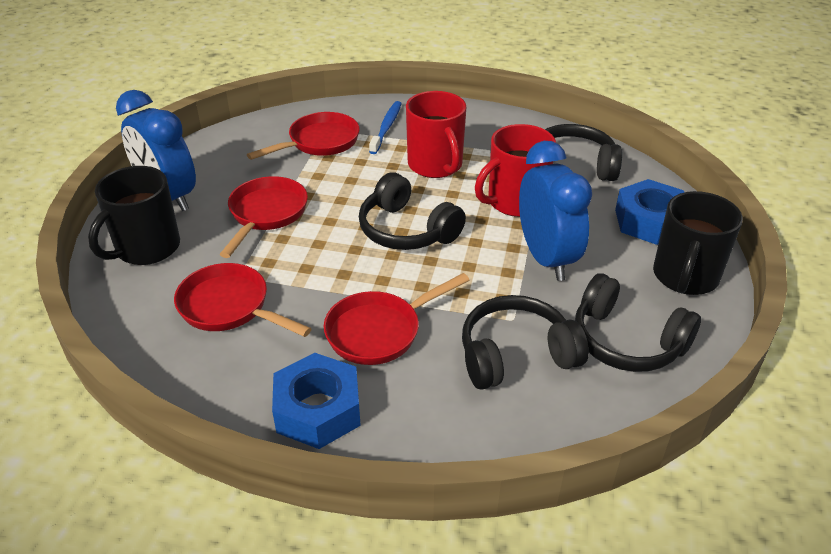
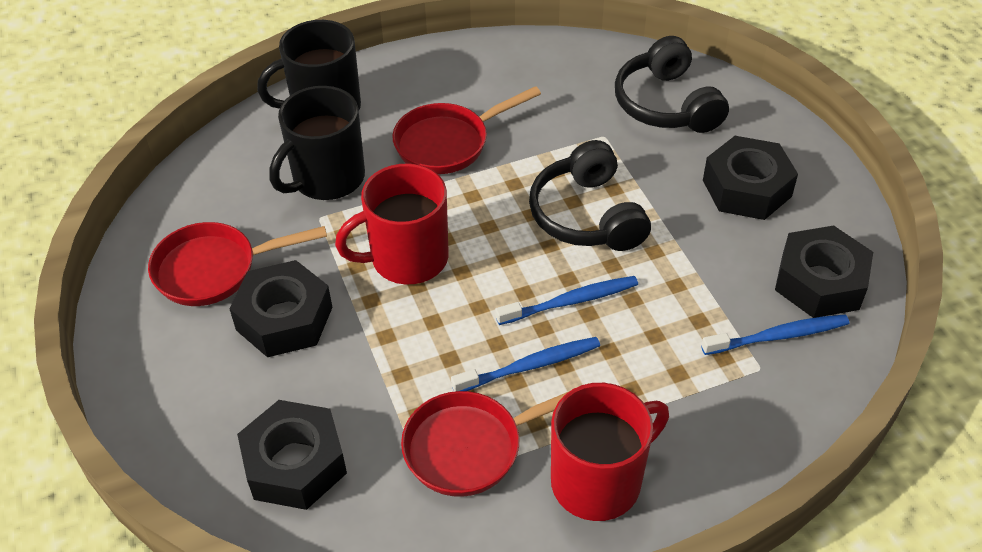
black headphones: [359,172,466,250] [462,295,589,390] [545,124,622,181] [575,273,701,372] = 4 -> [529,140,651,251] [615,36,729,133] = 2
black nut: none = 0 -> [229,260,333,357] [237,400,347,510] [703,136,798,220] [775,225,873,318] = 4
blue clock: [116,90,196,211] [519,141,592,281] = 2 -> none = 0
blue nut: [272,353,361,449] [615,179,684,245] = 2 -> none = 0
blue toothbrush: [369,101,402,154] = 1 -> [451,337,600,392] [495,276,638,325] [701,315,849,355] = 3
red pan: [174,263,312,337] [219,176,308,258] [247,112,360,160] [324,273,469,365] = 4 -> [148,222,327,306] [392,86,541,174] [401,383,590,497] = 3

